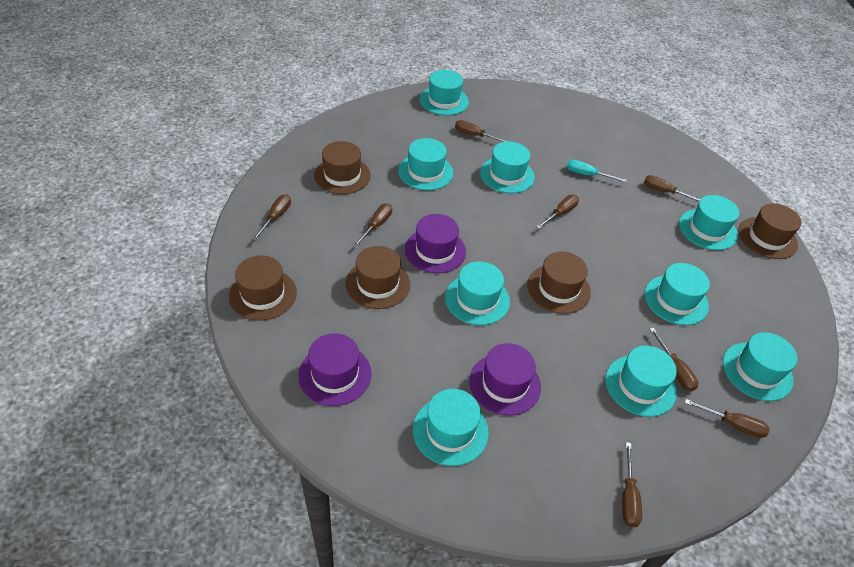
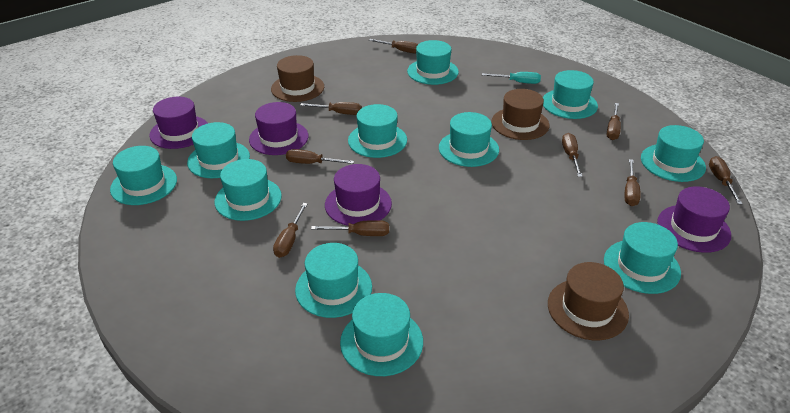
brown hat: [229,255,297,321] [314,141,371,194] [346,246,410,309] [527,251,591,314] [738,203,801,259] = 5 -> [271,55,324,102] [491,89,550,140] [548,262,629,340] = 3
brown screwdriver: [252,194,291,241] [353,203,392,248] [455,120,508,142] [537,195,579,229] [622,442,642,527] [644,175,700,201] [650,328,698,391] [685,399,770,438] = 8 -> [273,203,308,258] [286,149,354,164] [300,102,362,115] [311,220,389,236] [369,39,418,53] [562,133,582,177] [607,103,621,140] [625,159,641,206] [709,156,743,205] = 9
purple hat: [298,333,372,406] [405,214,466,273] [469,343,541,416] = 3 -> [149,97,208,149] [249,102,309,155] [325,164,392,226] [657,186,731,253] = 4
turquoise hat: [398,138,453,190] [413,389,489,466] [420,70,469,115] [445,261,510,325] [480,141,535,193] [605,346,677,417] [645,263,710,325] [679,195,739,250] [723,332,798,401] = 9 -> [110,146,177,205] [187,122,250,178] [214,159,282,221] [295,243,372,318] [340,293,423,376] [348,104,407,158] [407,40,459,85] [439,112,499,167] [543,70,598,119] [604,222,681,294] [641,125,706,182] = 11

